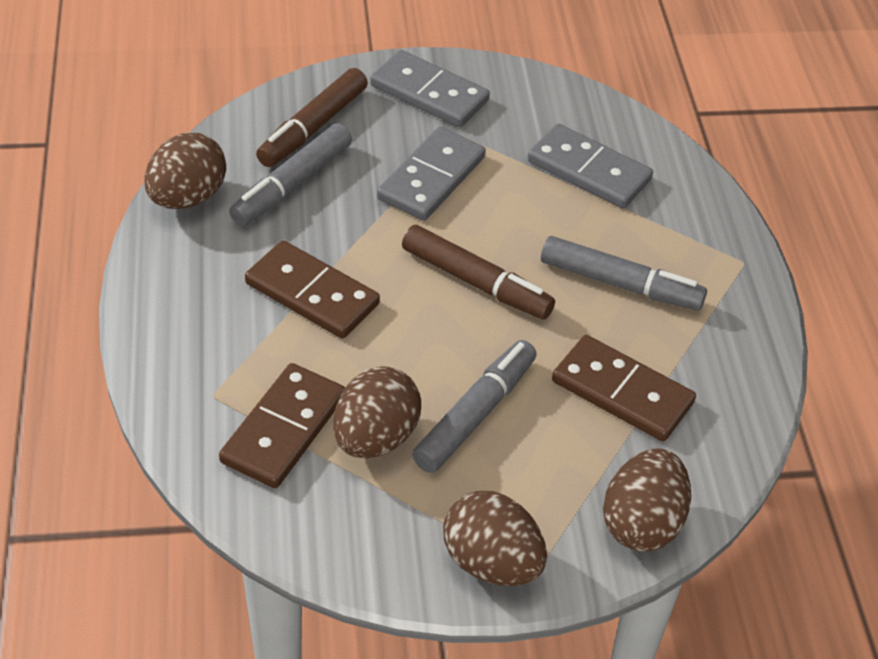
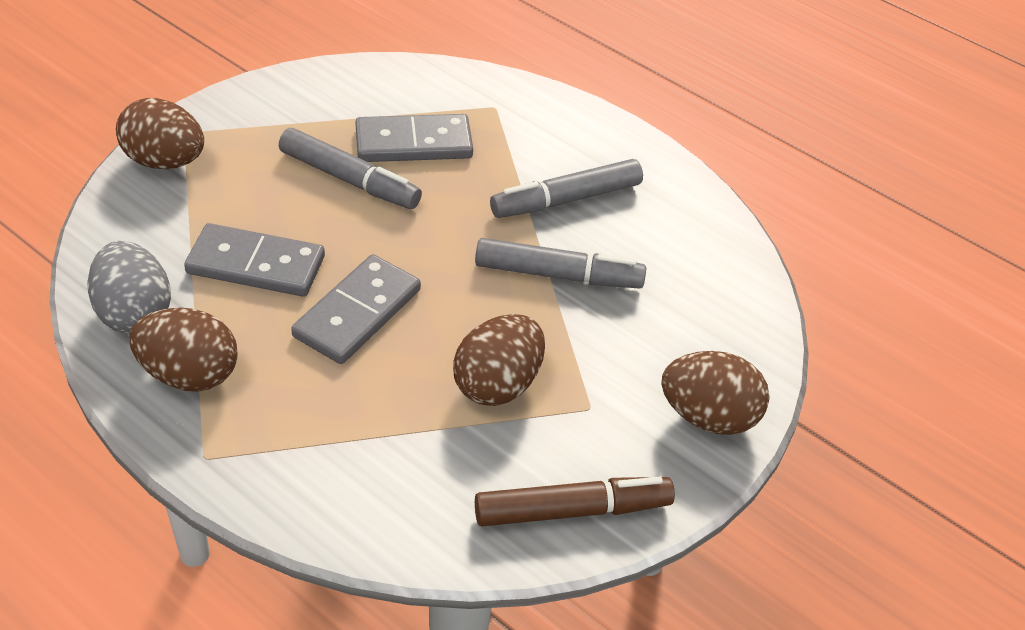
brown domino: [219,363,345,488] [245,240,380,339] [552,335,696,441] = 3 -> none = 0
brown marker: [256,68,368,167] [402,225,555,319] = 2 -> [475,477,675,526] = 1
grey egg: none = 0 -> [87,241,171,334] = 1

